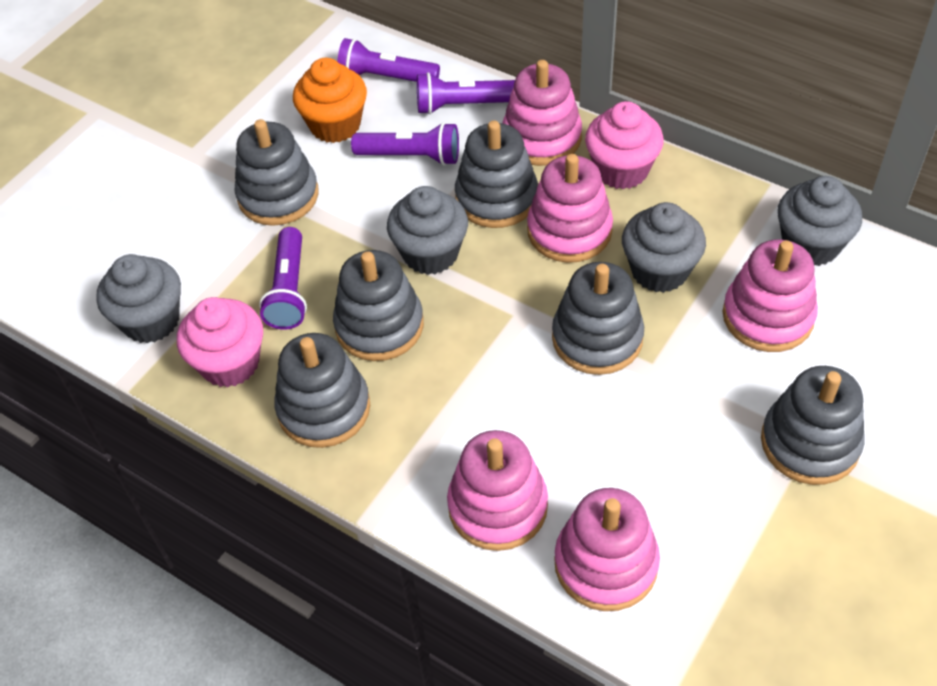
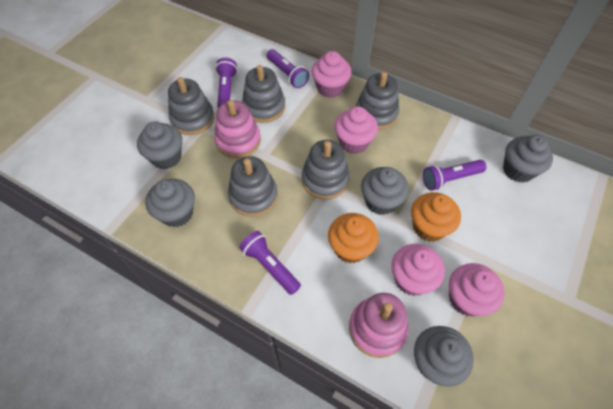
grey cupcake: [96,254,181,343] [387,186,468,275] [622,202,706,293] [777,176,862,266] = 4 -> [137,122,182,169] [146,179,195,228] [361,167,409,215] [414,326,474,387] [503,135,553,183] = 5
grey stacking toy: [235,119,319,226] [274,333,370,448] [333,250,424,361] [455,120,538,228] [552,262,644,375] [761,366,865,485] = 6 -> [168,77,214,135] [228,156,278,217] [242,65,285,123] [302,140,350,199] [356,72,399,130] = 5
orange cupcake: [293,58,367,143] = 1 -> [328,213,379,263] [411,192,461,242] = 2
pink cupcake: [177,297,263,387] [585,101,664,189] = 2 -> [312,51,352,98] [334,106,378,154] [391,244,445,296] [449,263,505,316] = 4
pink stacking toy: [447,430,548,551] [502,60,582,166] [527,154,613,263] [554,488,660,611] [723,239,818,352] = 5 -> [214,100,261,158] [349,293,409,358] = 2

